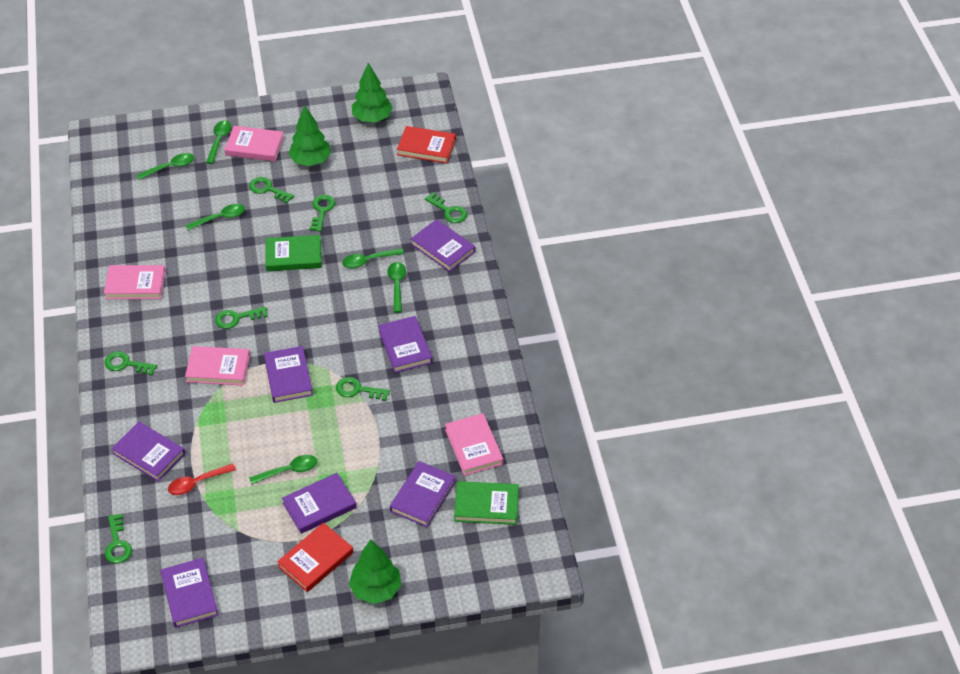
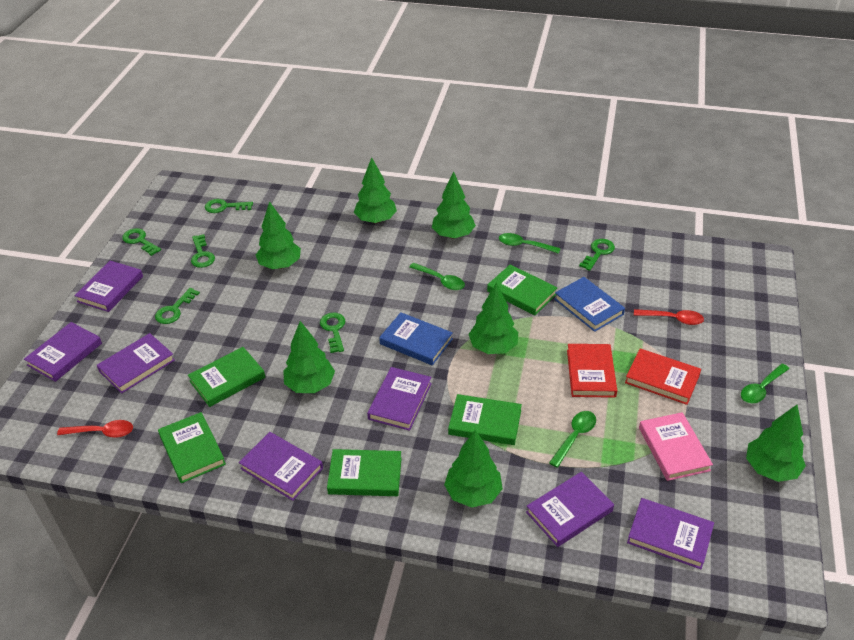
blue book: none = 0 -> [379,312,453,365] [554,277,625,332] = 2
green book: [266,235,322,271] [454,481,519,525] = 2 -> [158,412,226,483] [188,347,265,407] [327,449,402,496] [448,394,522,445] [487,264,557,316] = 5
green key: [104,351,157,375] [105,514,132,564] [215,306,268,329] [249,177,294,203] [310,195,335,232] [336,377,390,401] [425,193,467,223] = 7 -> [122,228,161,256] [155,288,200,324] [191,234,215,268] [205,199,253,213] [320,313,345,353] [579,239,615,271] = 6
green spoon: [137,153,194,180] [186,204,245,230] [206,120,231,164] [249,455,317,485] [342,248,404,268] [387,262,406,313] = 6 -> [409,263,465,290] [499,233,561,254] [549,411,596,468] [741,364,789,403] = 4
green tree: [288,105,331,166] [349,539,401,604] [352,63,393,122] = 3 -> [256,201,301,269] [283,321,335,393] [354,157,397,224] [432,172,476,239] [444,430,503,508] [468,282,518,354] [746,405,806,482] = 7
pink book: [104,265,166,299] [185,346,250,386] [224,126,284,161] [445,413,503,476] = 4 -> [639,412,713,481] = 1
red spoon: [168,463,236,495] = 1 -> [57,420,133,438] [634,309,704,325] = 2

